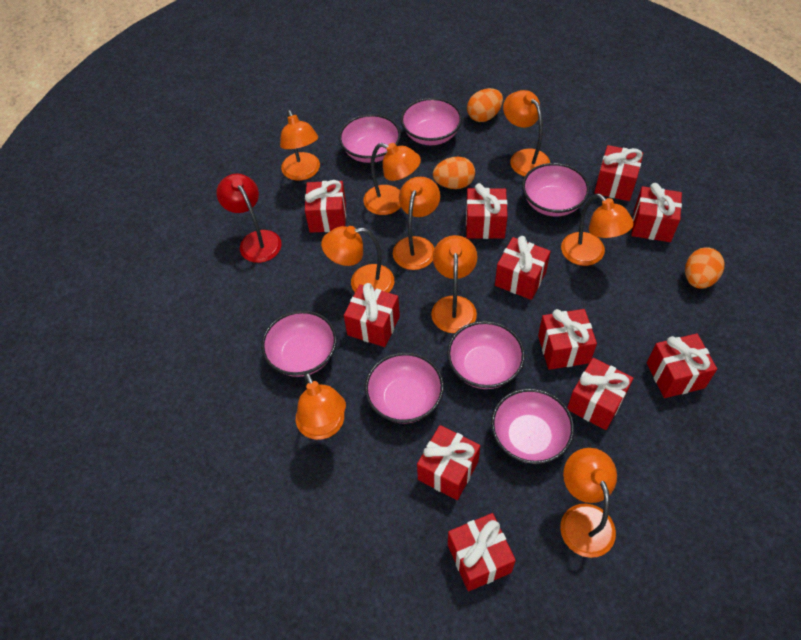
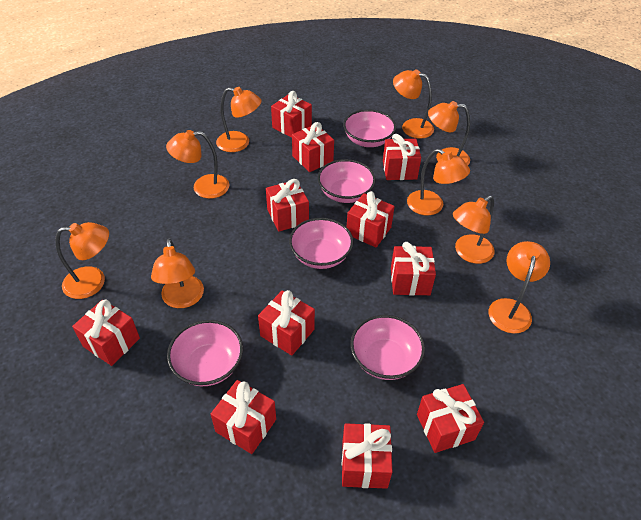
orange egg: [433,157,475,189] [467,88,503,122] [685,247,724,289] = 3 -> none = 0
pink bowl: [261,310,337,377] [339,114,401,163] [365,352,444,424] [401,98,462,145] [447,321,525,389] [491,388,574,464] [522,163,590,216] = 7 -> [167,320,243,386] [289,218,353,269] [317,159,376,203] [343,109,396,147] [350,315,425,380] = 5
red lamp: [217,174,282,263] = 1 -> none = 0

